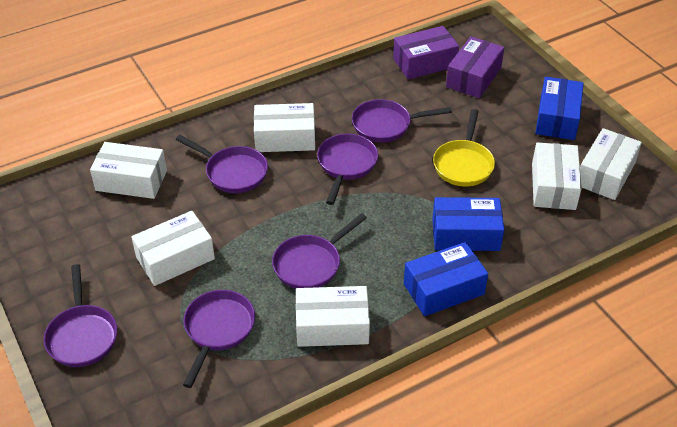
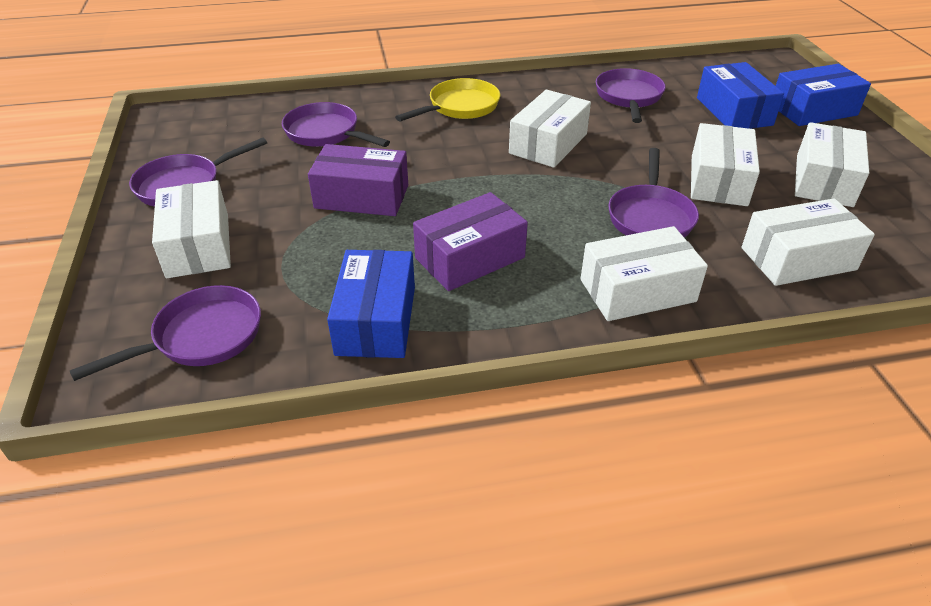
purple pan: [43,264,117,367] [176,135,268,193] [183,290,255,388] [272,213,367,289] [317,134,378,205] [352,99,452,143] = 6 -> [70,285,261,381] [129,138,267,207] [282,102,390,147] [596,68,666,123] [608,148,699,238] = 5

